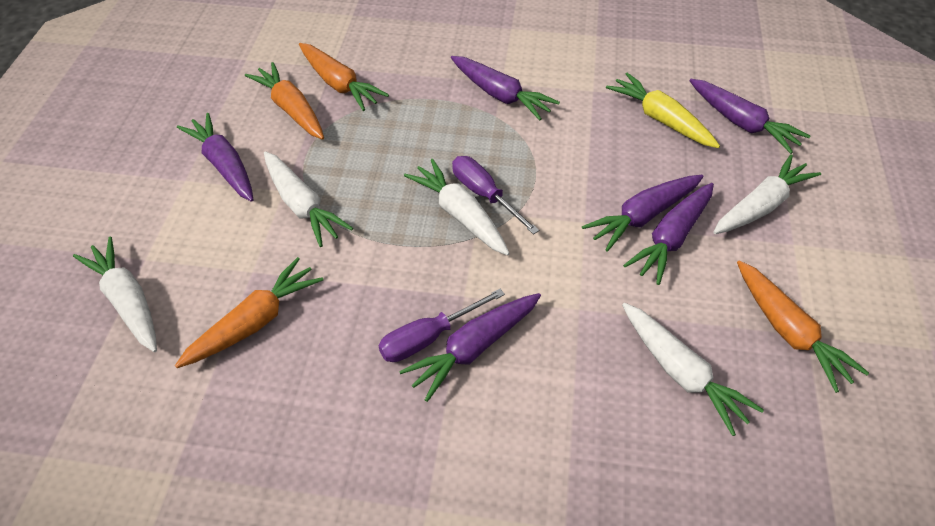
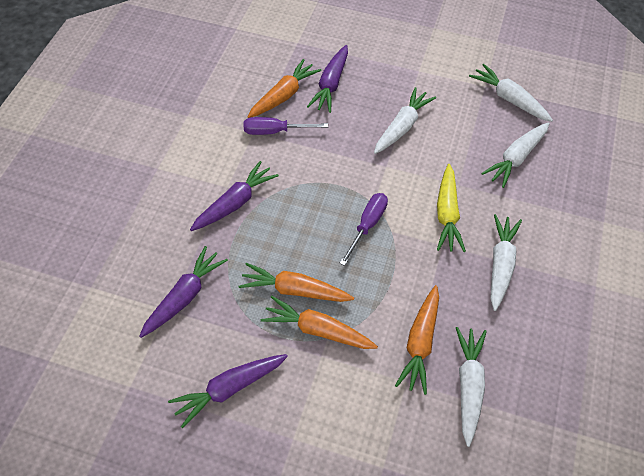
purple carrot: [177,113,254,202] [399,293,541,402] [451,56,560,120] [582,175,703,252] [623,183,714,285] [689,79,810,154] = 6 -> [139,246,228,338] [168,354,288,428] [190,161,279,231] [307,45,348,113] = 4

